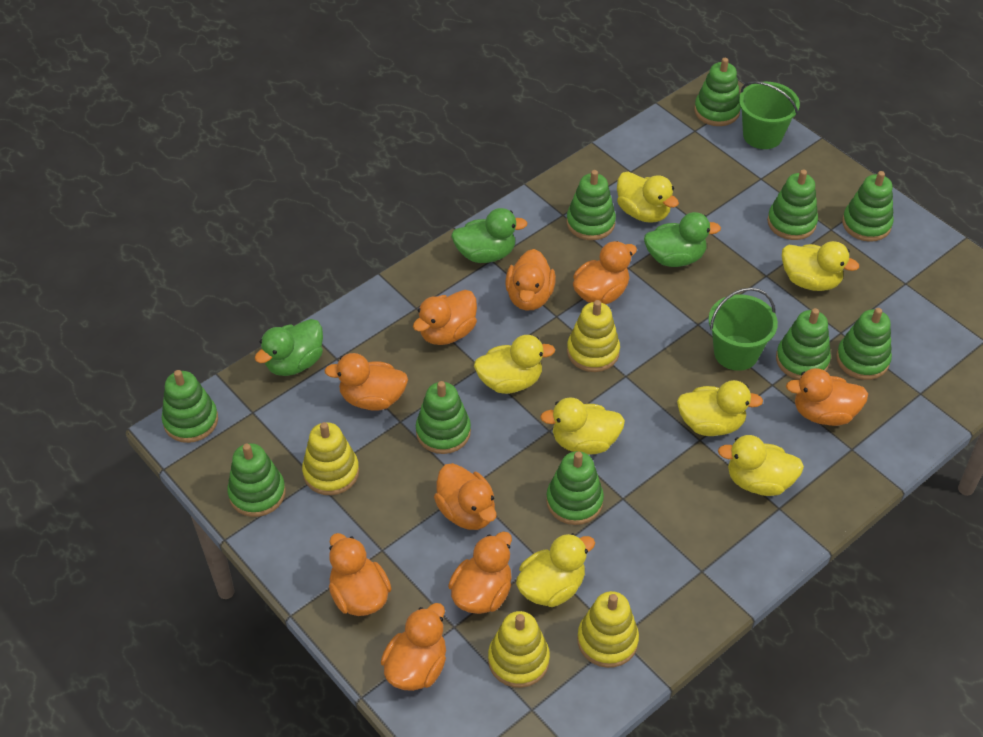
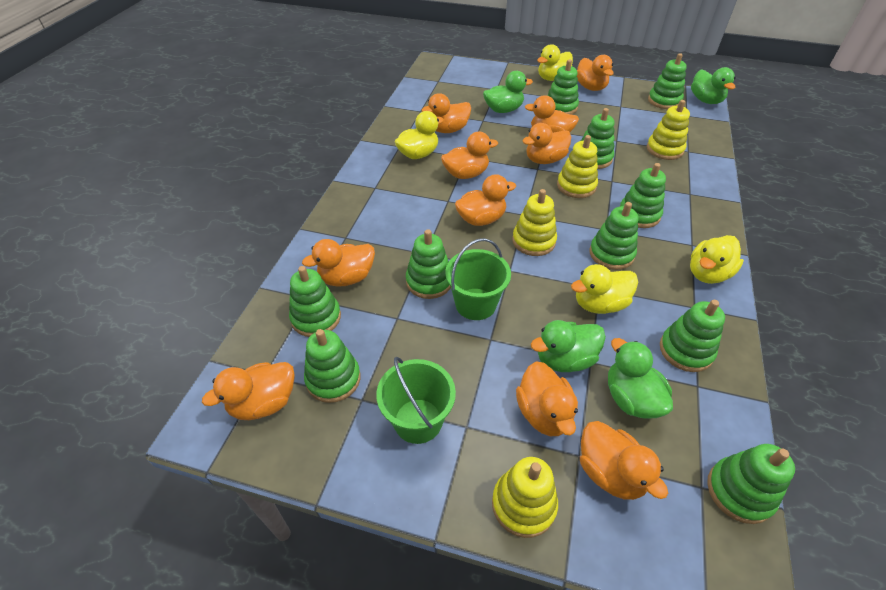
green duck: [255,319,323,376] [451,208,528,263] [644,212,721,267] = 3 -> [483,71,533,113] [531,320,606,372] [608,338,673,419] [691,67,736,104] = 4
orange duck: [324,353,408,411] [329,533,392,616] [381,603,446,691] [413,290,477,345] [434,463,497,530] [448,531,512,614] [505,249,556,311] [573,241,637,304] [786,368,868,426] = 9 -> [202,362,295,420] [302,239,375,287] [422,93,471,133] [441,132,498,179] [455,174,516,226] [516,361,578,436] [523,123,571,164] [525,95,579,133] [576,55,614,91] [580,421,668,500] = 10
yellow duck: [474,335,555,394] [516,533,595,607] [540,397,625,454] [617,172,679,223] [677,380,763,436] [718,435,804,496] [782,241,859,291] = 7 -> [395,111,444,159] [537,44,573,81] [571,264,638,314] [690,235,744,284] = 4

